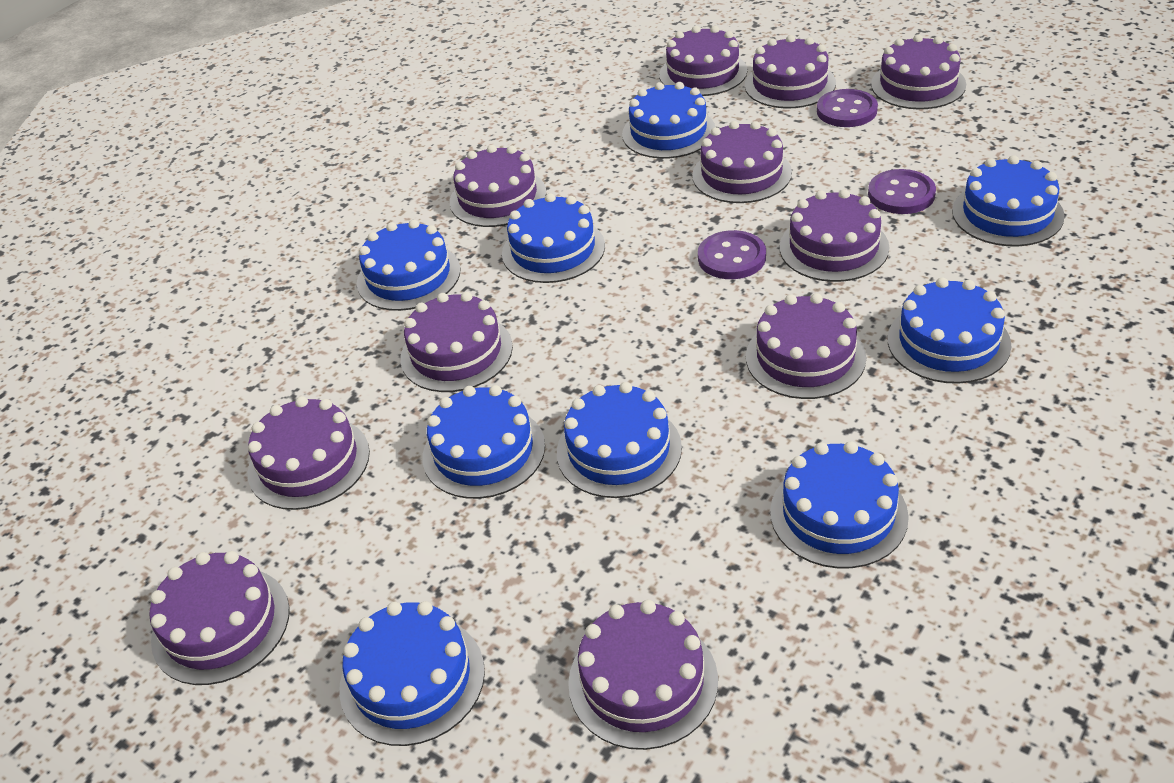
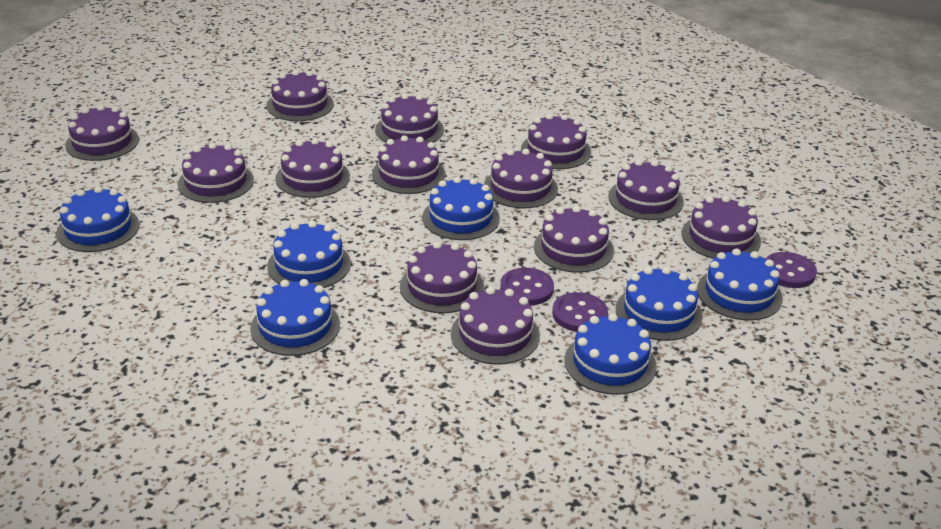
blue cake: [339,601,485,746] [357,220,461,311] [422,385,545,499] [502,193,605,283] [557,382,682,498] [622,82,715,159] [770,441,909,568] [888,277,1012,384] [952,155,1065,246] = 9 -> [56,186,139,252] [250,279,340,356] [267,221,351,288] [422,177,500,240] [565,313,657,395] [616,267,703,341] [697,248,783,321] = 7
purple cake: [149,551,290,685] [248,396,370,510] [400,292,513,392] [450,145,546,227] [568,600,718,750] [659,26,747,96] [692,121,792,203] [745,35,836,108] [746,293,866,399] [780,189,889,282] [871,34,966,109] = 11 -> [65,105,139,161] [177,143,254,203] [266,70,334,121] [275,138,350,198] [372,135,445,194] [375,94,444,143] [400,241,484,313] [451,287,540,365] [484,149,558,208] [521,114,591,169] [534,206,614,273] [608,160,684,220] [681,196,761,259] = 13

